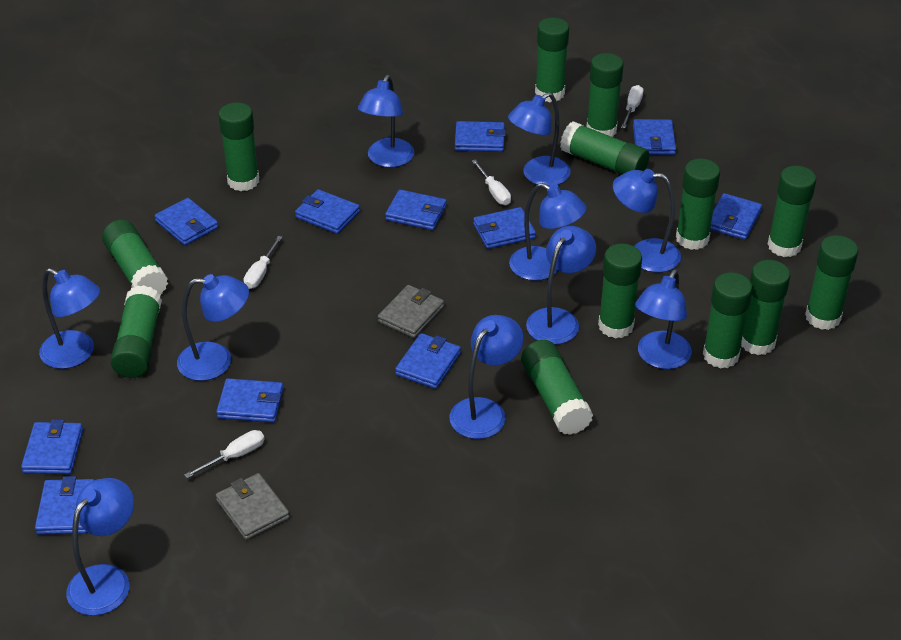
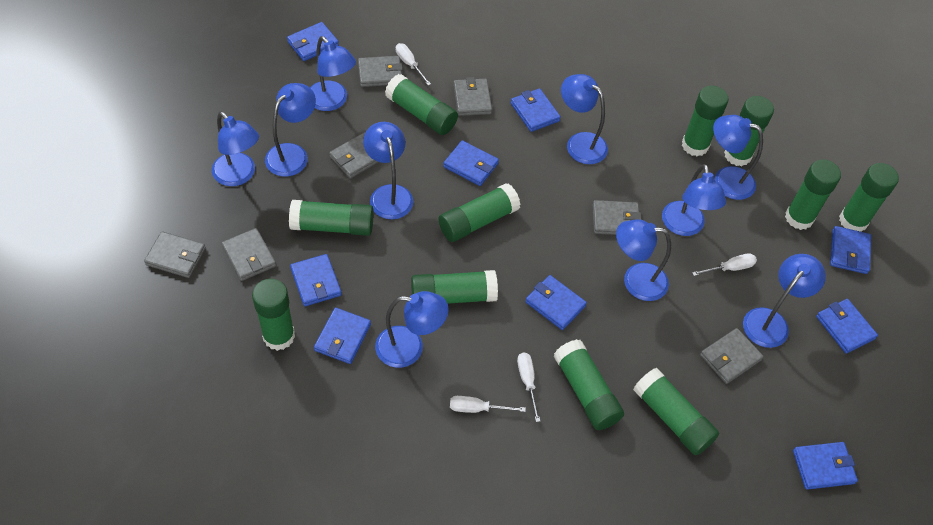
blue wallet: [21,419,83,474] [35,476,94,535] [155,198,218,245] [216,378,283,423] [295,189,360,234] [385,189,447,230] [395,333,461,389] [455,121,506,152] [473,207,536,249] [633,119,676,155] [710,193,762,240] = 11 -> [287,22,339,61] [290,254,342,306] [314,307,371,364] [443,140,499,186] [511,88,561,132] [525,275,587,330] [793,442,858,490] [816,299,878,354] [830,226,871,274] = 9
green glue stick: [102,220,168,295] [110,285,162,378] [218,102,259,191] [521,340,593,435] [535,17,569,102] [560,121,649,175] [586,53,624,137] [598,243,642,339] [676,158,720,250] [703,272,753,368] [741,260,791,355] [767,166,816,257] [805,235,858,330] = 13 -> [252,279,295,351] [289,200,374,236] [385,74,458,135] [411,270,498,304] [438,183,520,242] [554,339,624,430] [633,368,719,455] [682,86,729,156] [724,96,774,166] [785,160,841,230] [839,163,899,232] = 11
grey wallet: [216,473,290,540] [378,285,444,338] = 2 -> [144,231,206,278] [221,228,276,281] [329,132,378,179] [358,56,403,87] [453,77,492,116] [592,200,642,235] [700,328,764,384] = 7

